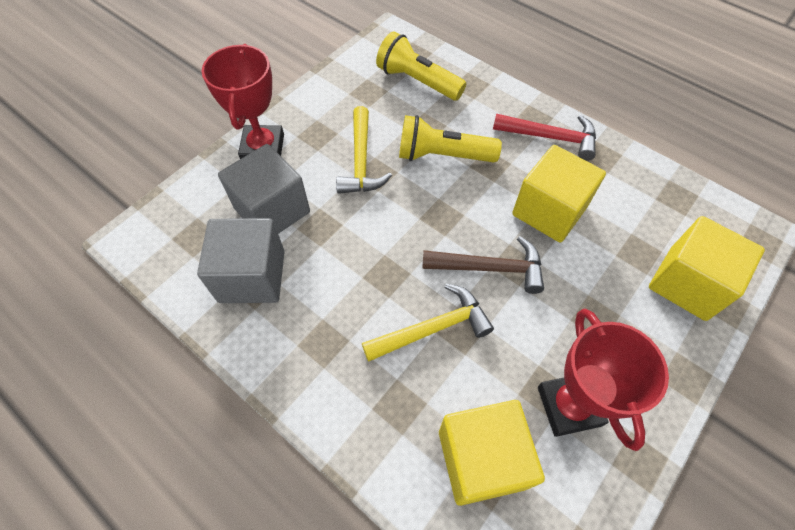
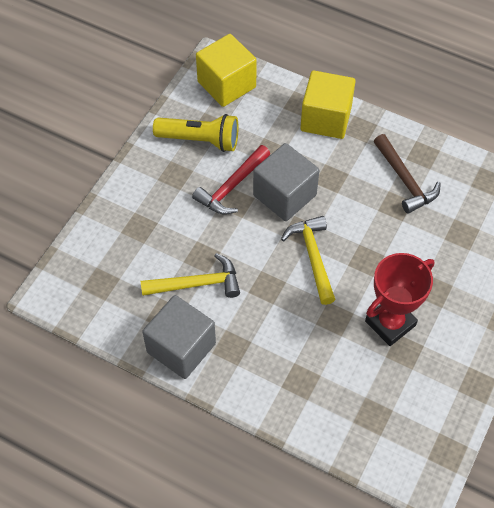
red trophy: [202,44,284,159] [538,309,669,451] = 2 -> [365,253,434,346] = 1
yellow cube: [439,400,545,506] [512,145,606,242] [649,216,765,321] = 3 -> [196,34,257,107] [300,70,356,139] = 2
yellow flashlight: [376,31,466,100] [399,115,502,163] = 2 -> [153,114,238,152] = 1

